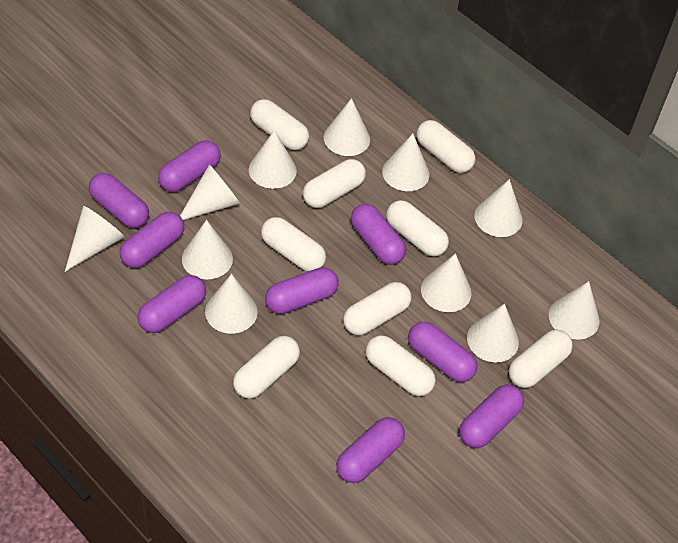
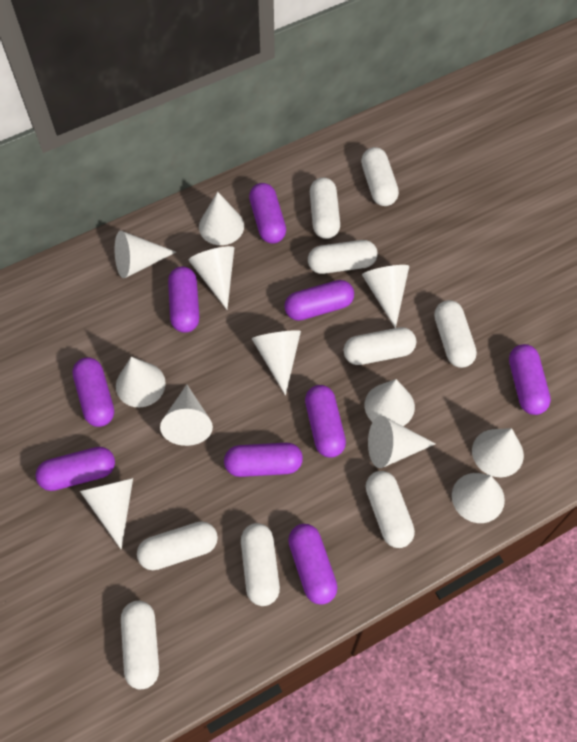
white cone: [65,206,124,272] [180,165,240,220] [182,220,233,279] [205,274,258,334] [249,130,297,189] [324,98,370,156] [382,134,430,191] [421,253,472,312] [467,304,519,363] [474,179,523,237] [549,281,600,340] = 11 -> [80,478,133,549] [115,231,176,278] [116,357,166,407] [160,385,213,446] [189,246,234,310] [199,192,244,245] [252,330,301,395] [362,265,409,328] [365,379,415,426] [368,416,436,468] [452,473,505,523] [472,428,524,477] = 12

